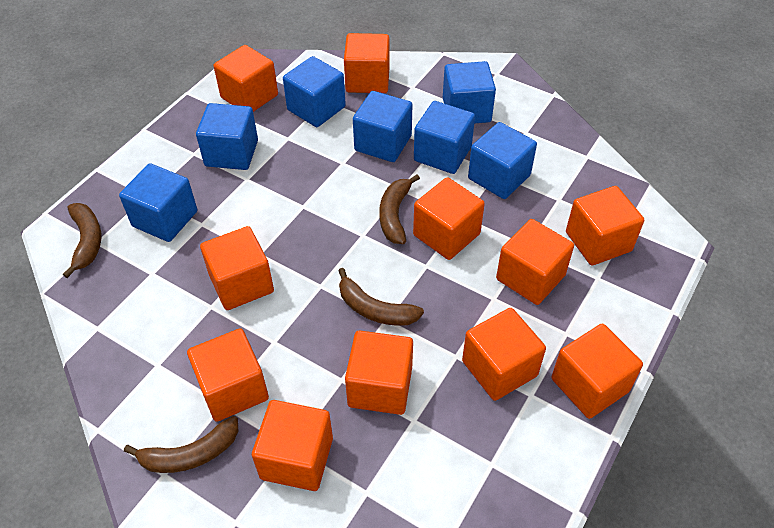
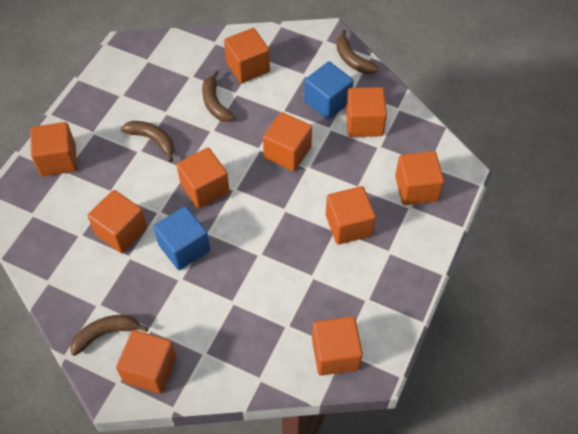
blue cube: [119,163,197,242] [196,103,258,170] [283,56,346,127] [353,91,413,162] [414,101,475,174] [443,61,496,124] [468,122,537,199] = 7 -> [153,206,210,270] [304,62,354,120] = 2
orange cube: [187,328,269,422] [200,226,274,310] [214,45,278,112] [252,400,333,491] [344,33,390,93] [345,330,413,415] [413,177,485,260] [462,308,546,401] [496,219,574,305] [552,324,643,419] [566,186,644,265] = 11 -> [30,122,77,176] [87,190,147,253] [116,330,177,394] [177,148,229,209] [224,28,270,83] [263,112,312,171] [312,316,363,376] [326,186,376,245] [346,87,387,137] [395,151,444,205] = 10

